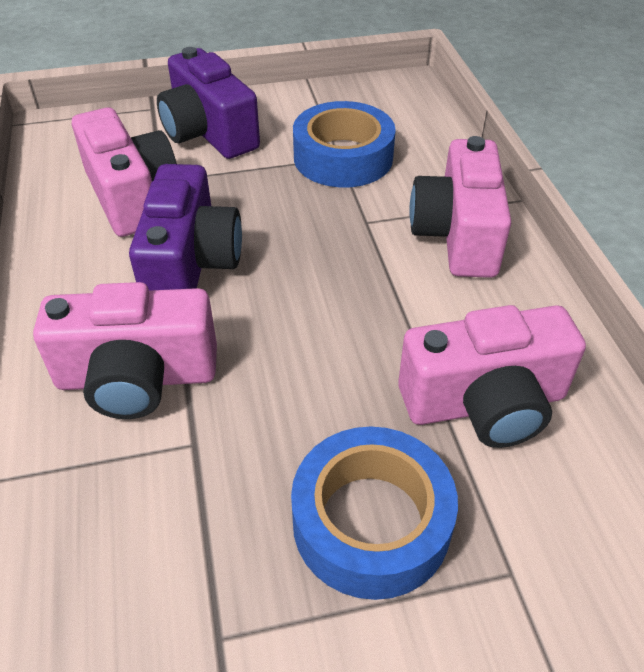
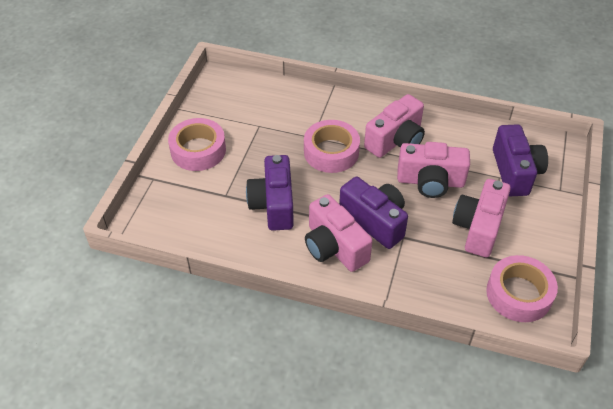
blue tape: [291,427,458,600] [293,101,396,188] = 2 -> none = 0
pink tape: none = 0 -> [168,118,226,171] [304,120,360,173] [486,255,558,322] = 3
purple camera: [129,164,242,291] [157,47,260,159] = 2 -> [246,155,294,231] [339,177,408,249] [493,124,548,196] = 3

